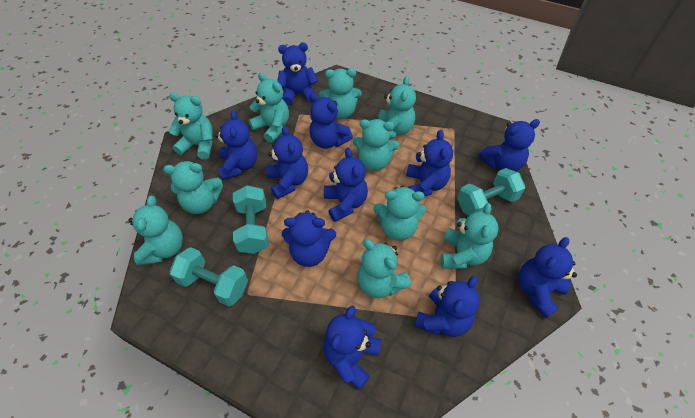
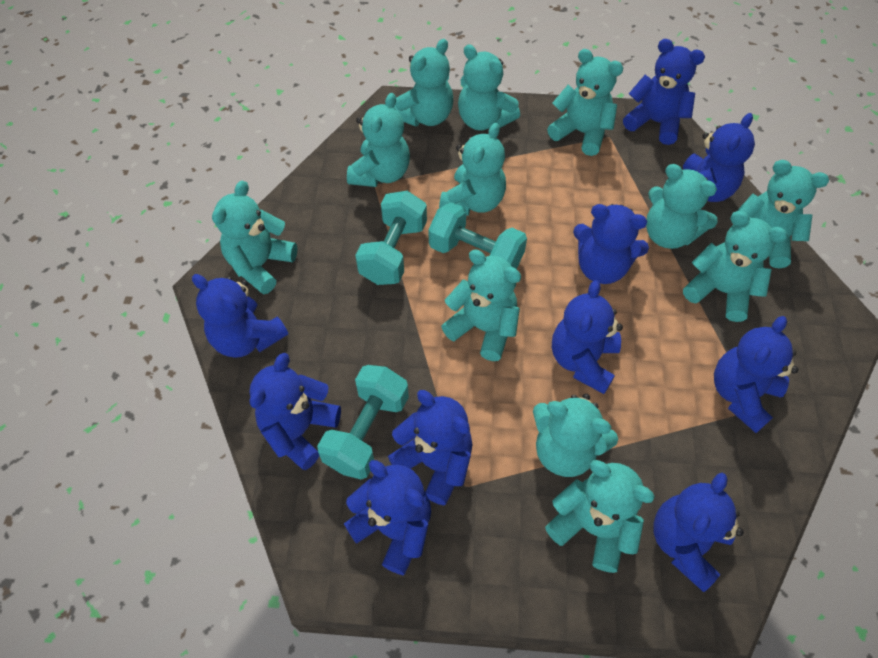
blue teddy bear: [215,110,257,180] [267,126,308,199] [277,43,318,105] [282,210,336,267] [309,93,353,149] [324,148,368,222] [324,305,381,390] [406,130,453,196] [414,276,480,337] [479,119,540,171] [519,237,577,318] = 11 -> [192,274,288,358] [249,353,341,470] [344,460,431,575] [388,390,472,505] [552,280,623,394] [573,204,649,284] [623,39,705,145] [653,473,744,592] [683,113,755,202] [714,316,799,433] = 10
turquoise teddy bear: [128,196,183,265] [163,161,223,214] [169,93,213,159] [249,73,289,143] [319,68,362,119] [353,119,399,171] [357,239,411,298] [374,186,426,241] [378,76,416,139] [441,203,499,269] = 10 -> [212,181,298,294] [347,93,410,187] [394,39,453,126] [439,123,506,216] [441,250,521,361] [458,44,520,131] [533,394,618,477] [545,460,655,573] [547,49,623,156] [646,164,718,249] [683,211,788,322] [737,160,829,269] = 12

